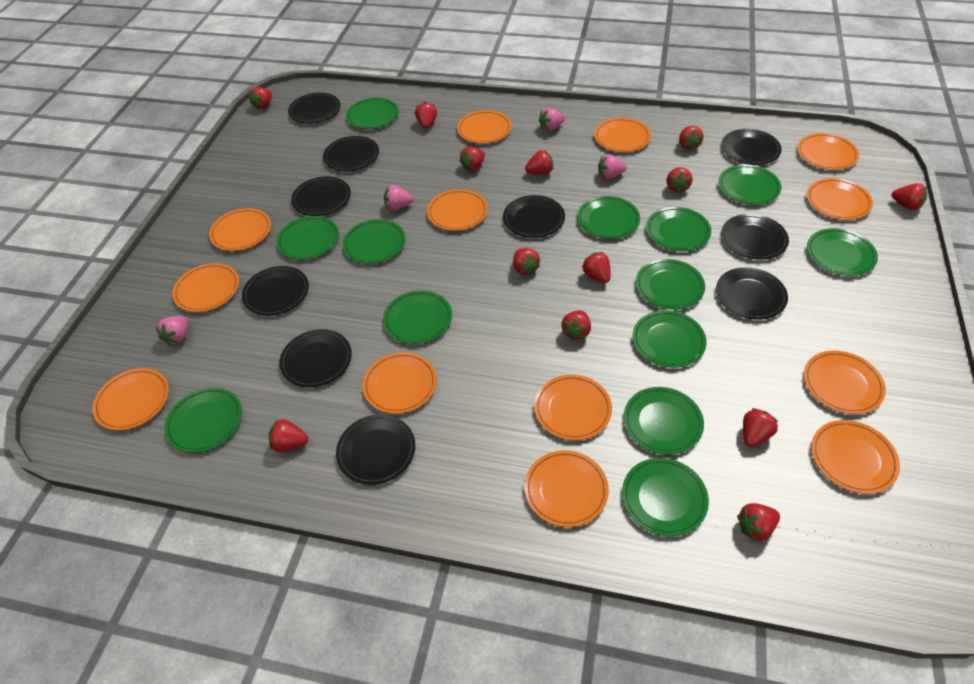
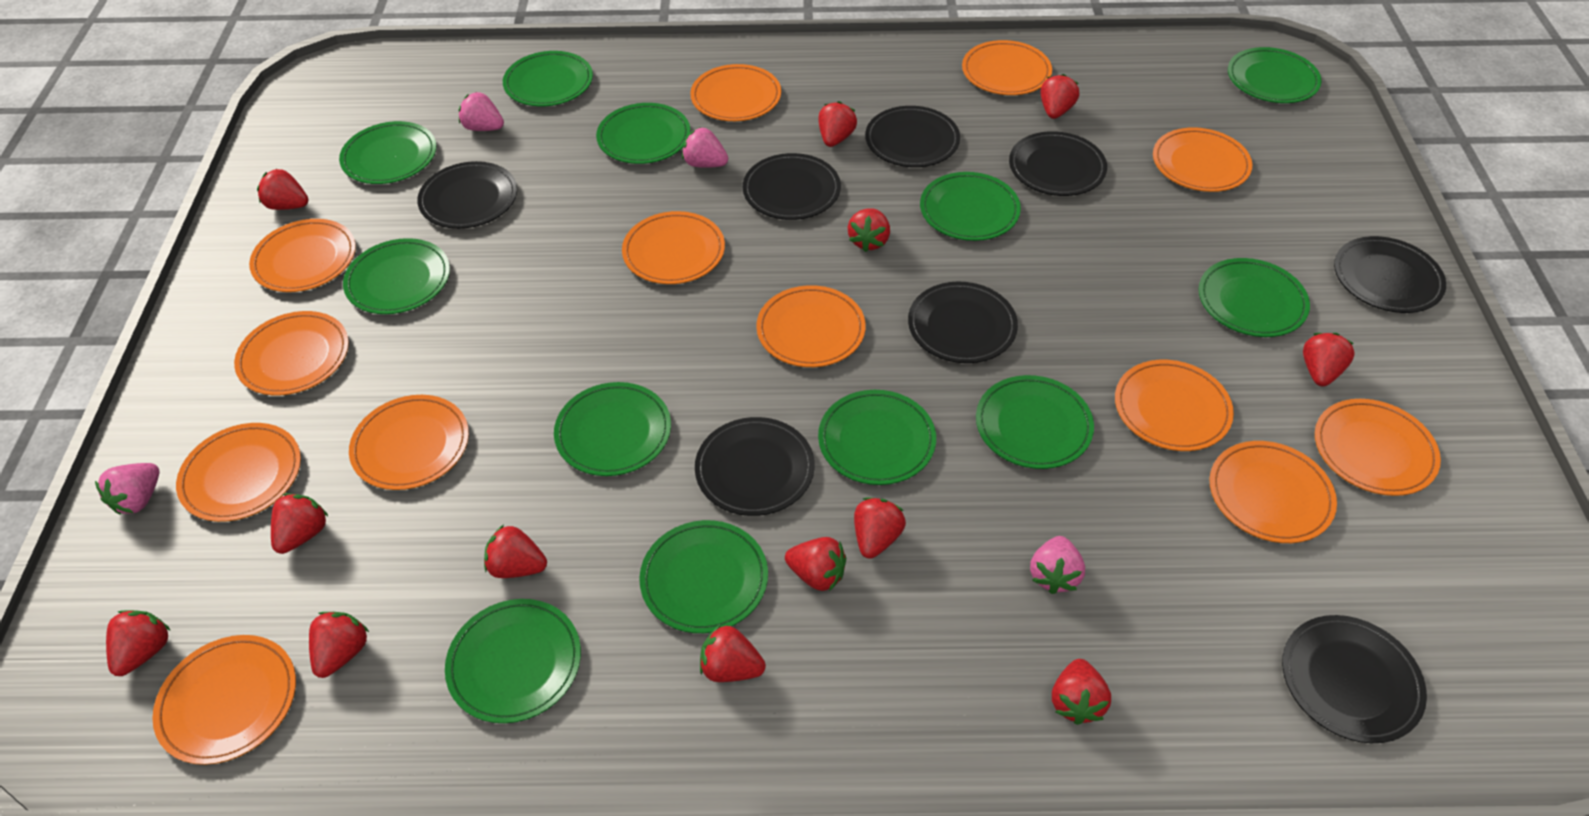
black plate: [242,266,309,316] [279,329,352,387] [288,93,340,124] [291,177,351,216] [323,136,379,171] [336,414,415,485] [503,195,565,238] [716,267,788,320] [721,129,782,165] [721,214,789,260] = 10 -> [417,161,517,229] [695,417,815,516] [743,153,841,220] [865,106,960,167] [908,282,1018,363] [1009,131,1107,196] [1282,615,1427,743] [1334,236,1446,313] = 8
green plate: [164,387,242,453] [276,216,339,260] [343,219,406,264] [346,98,399,129] [383,291,452,344] [577,196,640,239] [622,458,709,536] [623,387,704,455] [633,310,707,368] [636,259,705,310] [646,207,711,251] [718,164,781,205] [807,228,878,276] = 13 -> [339,121,437,184] [343,238,450,314] [445,599,581,723] [503,51,593,106] [554,382,671,476] [596,103,691,164] [639,520,768,633] [818,390,936,485] [920,172,1021,241] [976,375,1094,469] [1199,258,1310,337] [1228,47,1322,103] = 12

